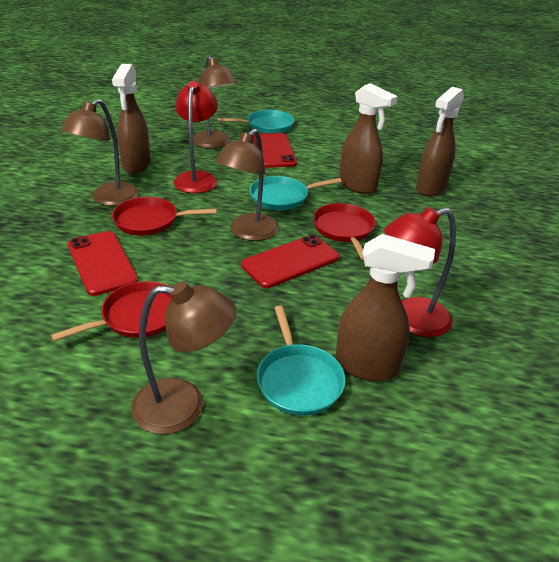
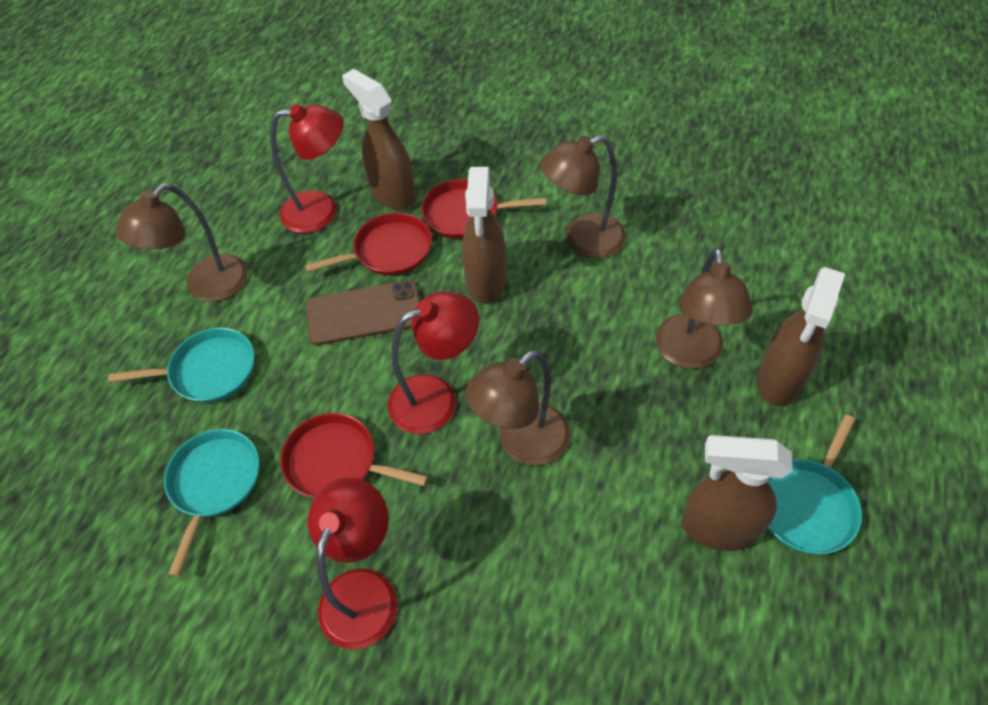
brown phone: none = 0 -> [306,280,420,345] = 1
red lamp: [174,81,218,193] [384,207,456,337] = 2 -> [270,104,344,233] [307,478,398,650] [388,292,479,434] = 3
red phone: [68,231,138,296] [241,235,339,288] [254,133,297,168] = 3 -> none = 0

